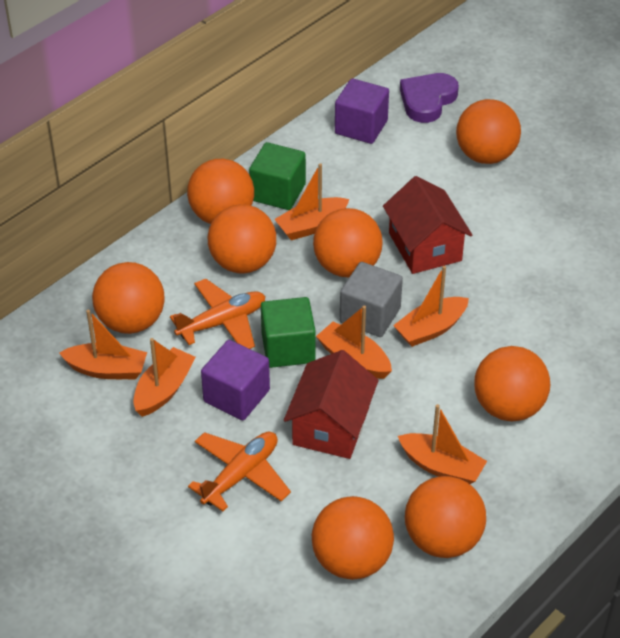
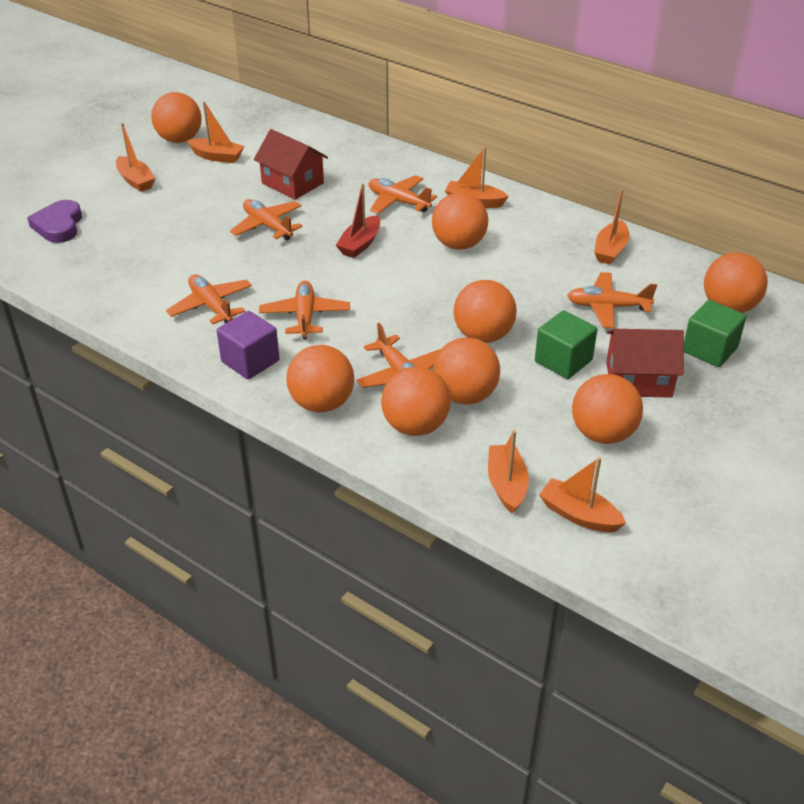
grey cube: [340,262,403,337] = 1 -> none = 0
orange plane: [170,279,265,349] [188,432,291,511] = 2 -> [166,274,252,325] [230,199,303,240] [259,281,350,340] [356,323,441,388] [369,175,437,214] [567,272,657,328] = 6
purple cube: [201,340,270,420] [335,78,389,144] = 2 -> [217,311,280,379] = 1
red boat: none = 0 -> [336,183,380,258] = 1

